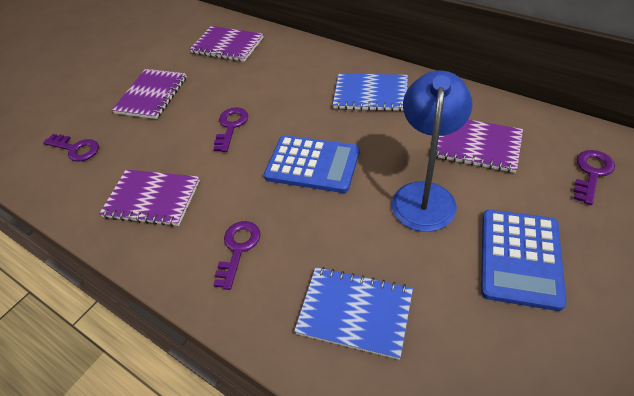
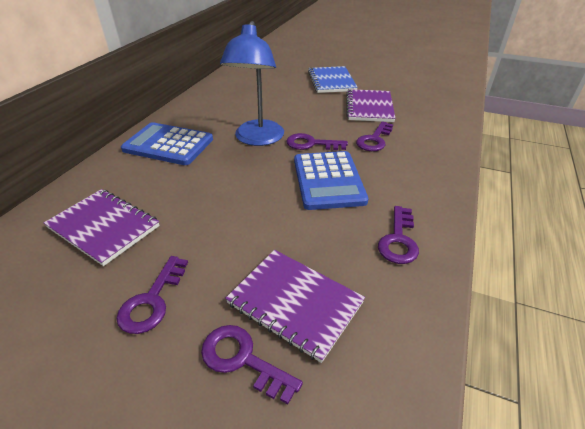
blue notebook: [294,267,413,360] [333,73,408,111] = 2 -> [308,66,358,93] = 1
purple key: [43,134,99,162] [213,107,248,152] [213,221,261,290] [574,150,615,205] = 4 -> [117,256,188,334] [201,325,303,404] [286,133,348,150] [356,121,393,151] [378,206,419,264] = 5
purple notebook: [99,170,200,227] [112,69,187,119] [190,26,263,62] [436,120,523,173] = 4 -> [44,189,160,266] [225,250,365,363] [346,89,396,122] = 3

